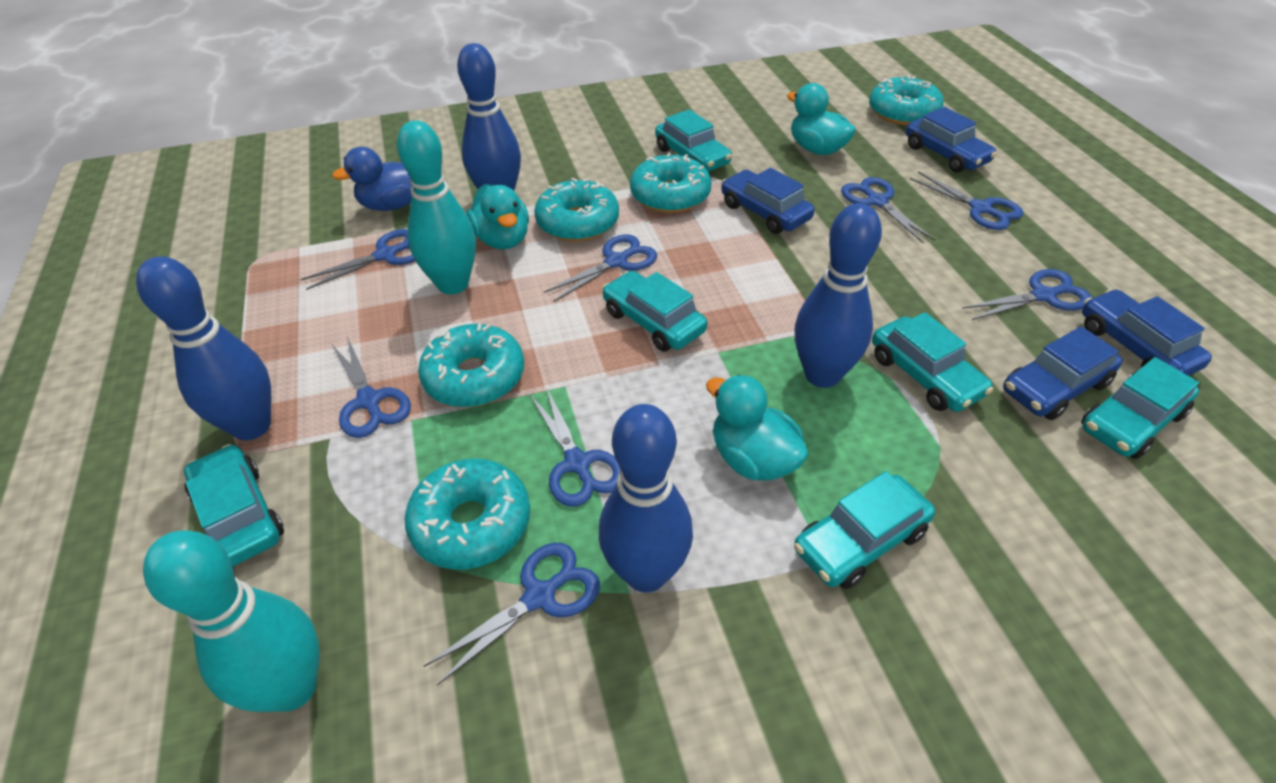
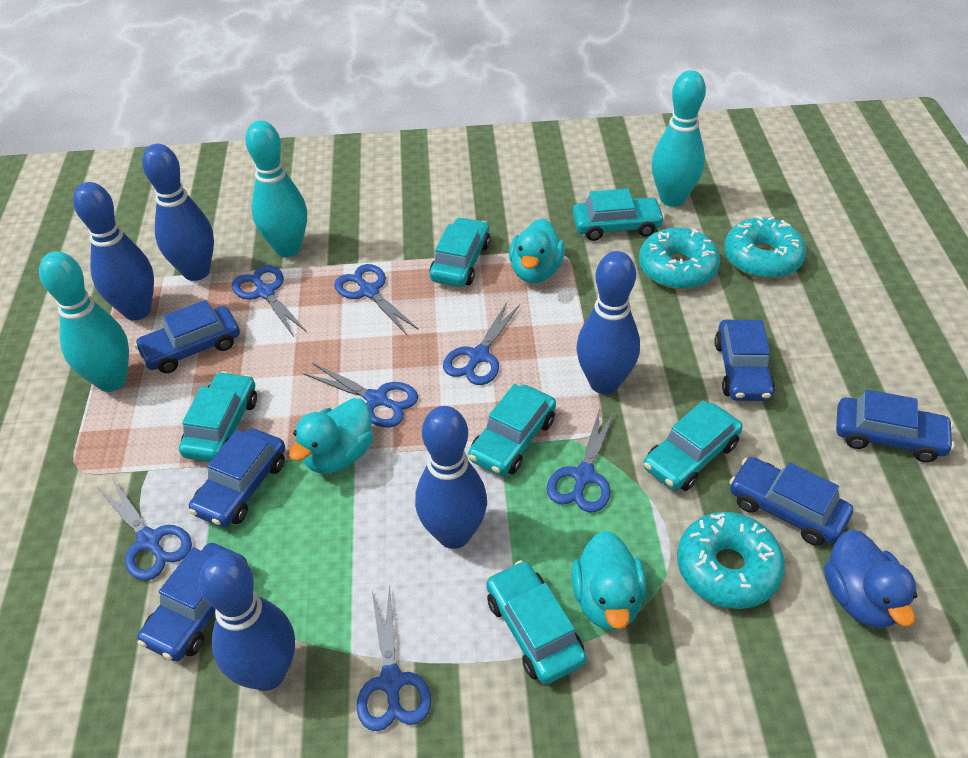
blue bowling pin: [136,256,272,440] [457,43,521,191] [599,404,693,592] [794,203,882,388] = 4 -> [73,182,154,320] [142,144,214,281] [199,553,295,691] [415,406,487,549] [576,251,640,394] = 5
blue car: [721,168,815,234] [906,107,997,173] [1003,326,1123,420] [1082,289,1212,376] = 4 -> [134,300,240,373] [137,543,248,661] [189,428,285,528] [714,320,775,401] [729,457,853,546] [836,389,955,462] = 6
blue scissors: [300,229,415,290] [332,336,411,438] [424,543,600,686] [529,387,621,507] [544,235,657,302] [841,177,935,244] [910,171,1023,230] [962,269,1092,320] = 8 -> [98,478,192,581] [232,265,307,337] [303,363,418,428] [334,264,419,335] [356,585,431,731] [443,302,520,385] [547,408,615,512] = 7
turquoise bowling pin: [143,530,320,712] [397,120,476,294] = 2 -> [39,251,129,392] [245,120,307,257] [651,70,706,207] = 3
turquoise donut: [405,458,530,570] [418,324,524,408] [534,178,619,242] [630,152,712,213] [869,75,944,126] = 5 -> [639,227,720,289] [677,512,785,609] [724,216,806,279] = 3

